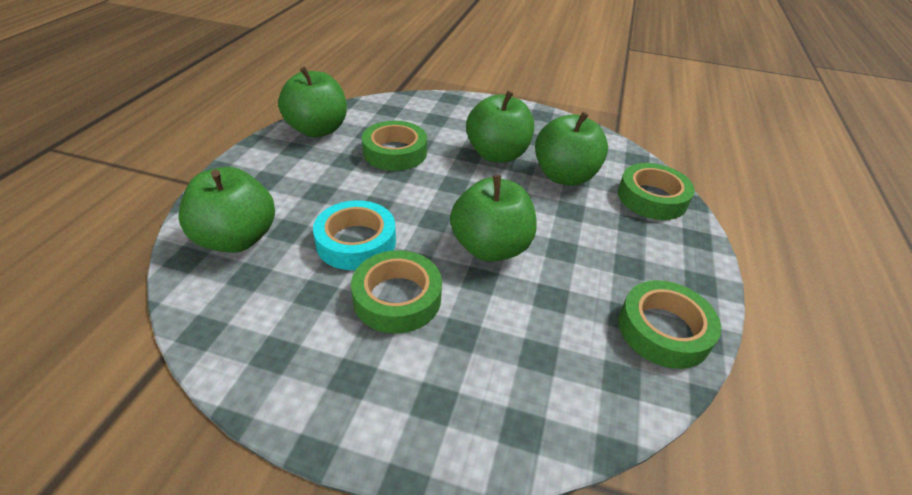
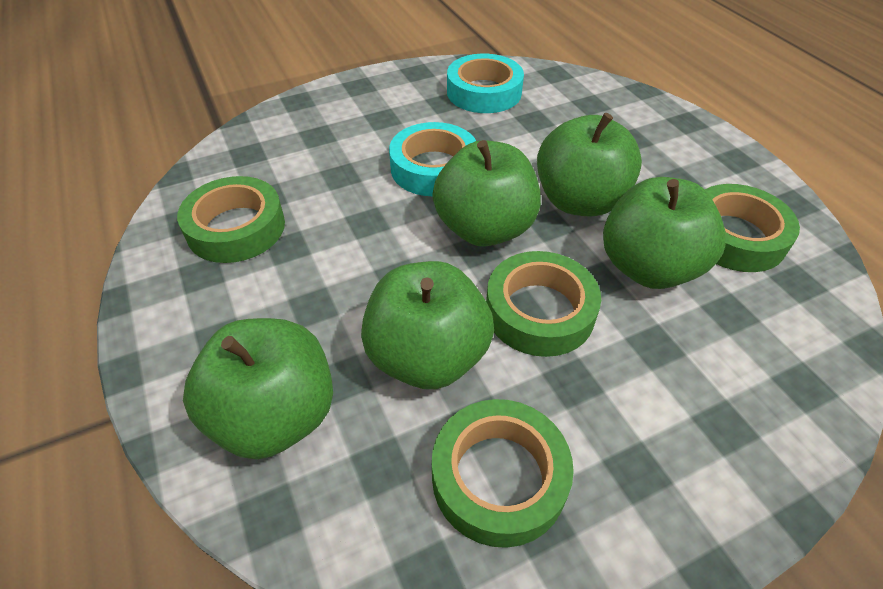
turquoise tape: [313,200,396,270] = 1 -> [389,122,476,196] [447,54,524,113] = 2

